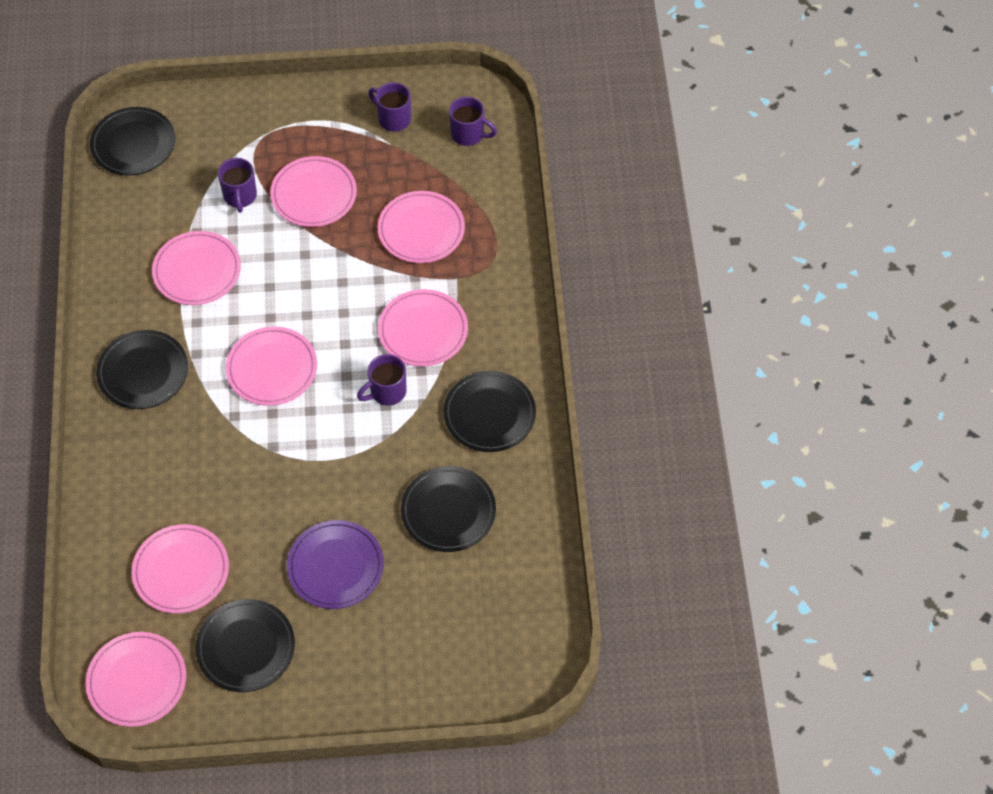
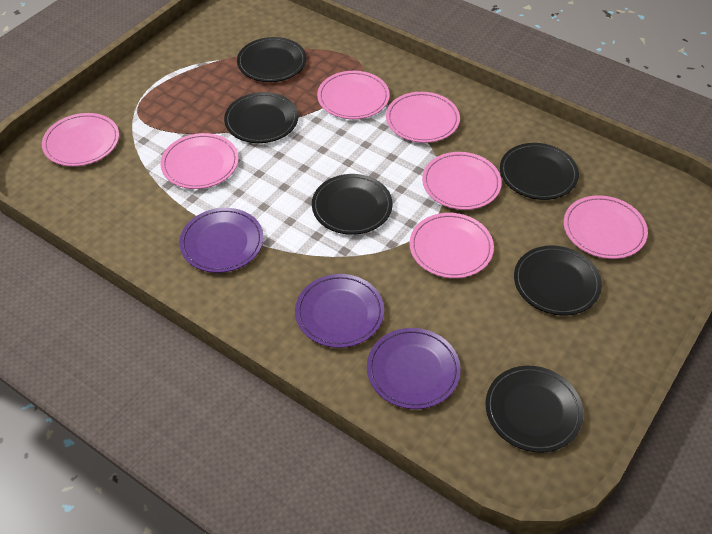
black plate: [90,107,175,175] [96,330,188,409] [195,599,295,692] [401,466,496,552] [443,371,536,452] = 5 -> [224,92,298,143] [237,37,307,82] [312,174,393,235] [485,366,583,453] [500,143,579,200] [514,245,602,316] = 6
purple mug: [218,158,257,213] [357,354,406,406] [368,82,411,132] [449,97,497,146] = 4 -> none = 0
purple plate: [287,520,384,609] = 1 -> [179,208,264,273] [295,274,384,348] [367,328,461,409] = 3

